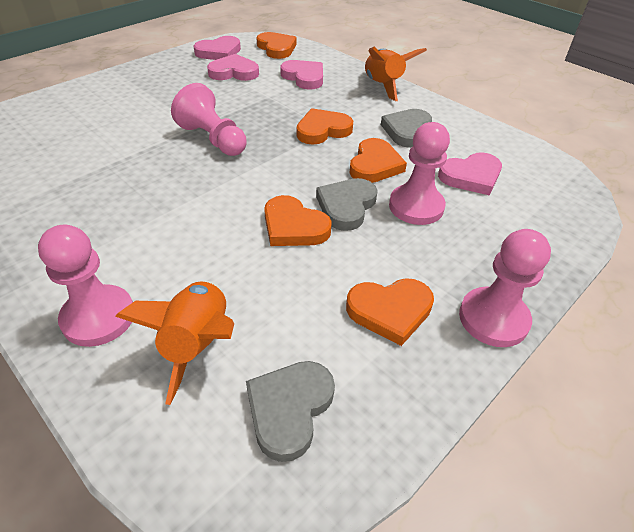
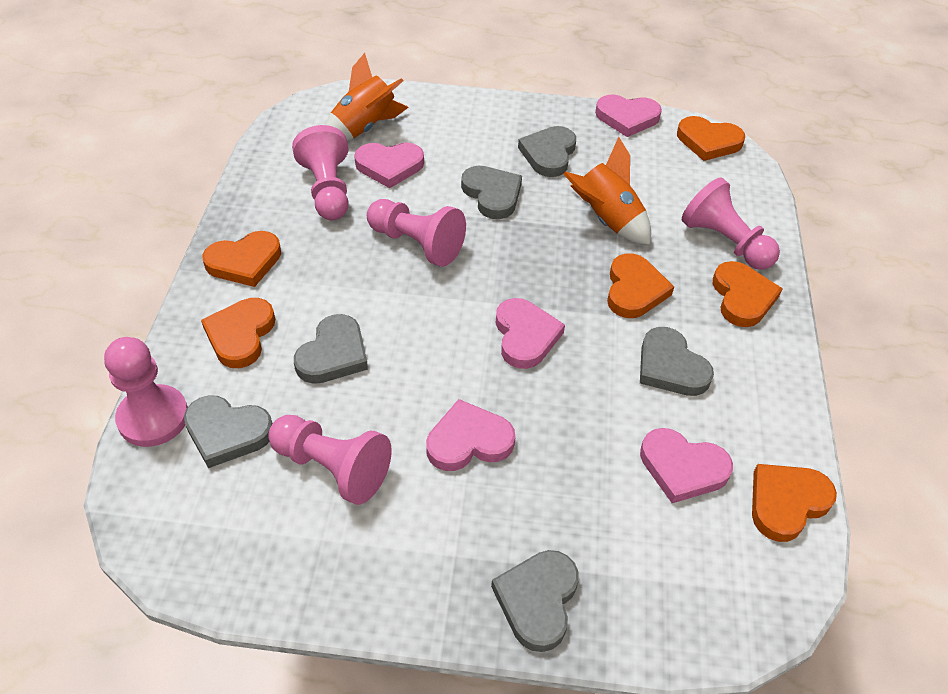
grey heart: [246,361,335,462] [316,178,378,231] [381,109,432,148] = 3 -> [184,395,273,468] [294,314,368,384] [461,166,522,219] [491,550,579,652] [518,126,576,177] [640,327,714,396] = 6
orange heart: [257,32,297,59] [264,195,332,246] [297,108,353,144] [346,278,434,346] [350,138,407,183] = 5 -> [201,298,275,368] [202,231,281,287] [607,254,674,318] [677,116,745,161] [713,261,783,327] [752,464,837,542] = 6
pink heart: [194,36,241,60] [207,54,259,81] [280,60,323,90] [438,152,502,195] = 4 -> [354,142,424,188] [426,399,515,471] [496,298,565,369] [595,95,662,137] [640,428,733,503] = 5
pink pawn: [38,225,133,347] [171,83,247,156] [389,122,450,225] [459,229,551,347] = 4 -> [104,337,188,447] [268,415,392,505] [292,125,349,220] [367,199,466,267] [682,177,780,270] = 5

